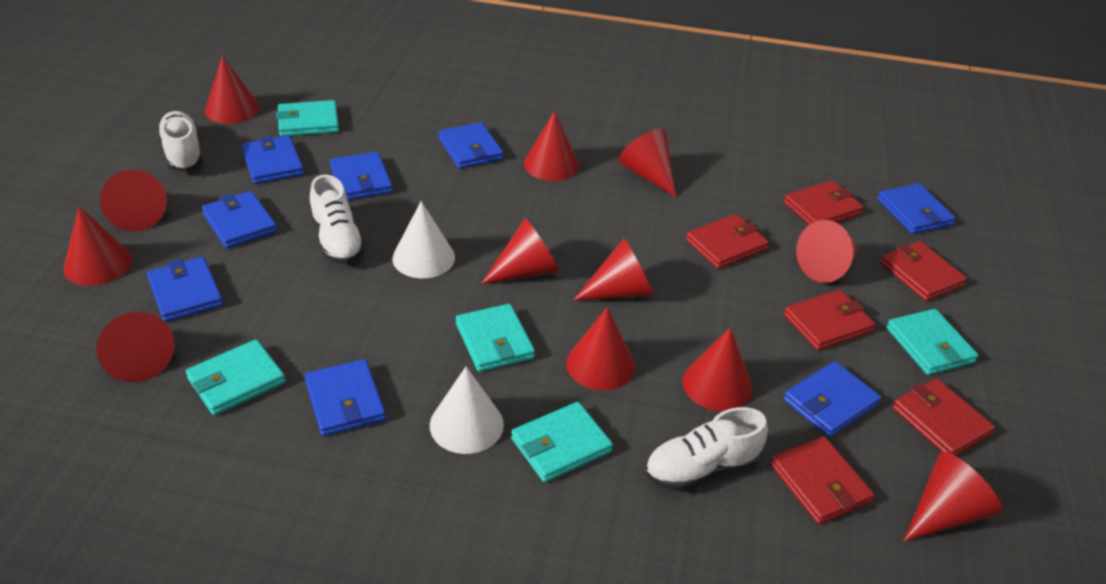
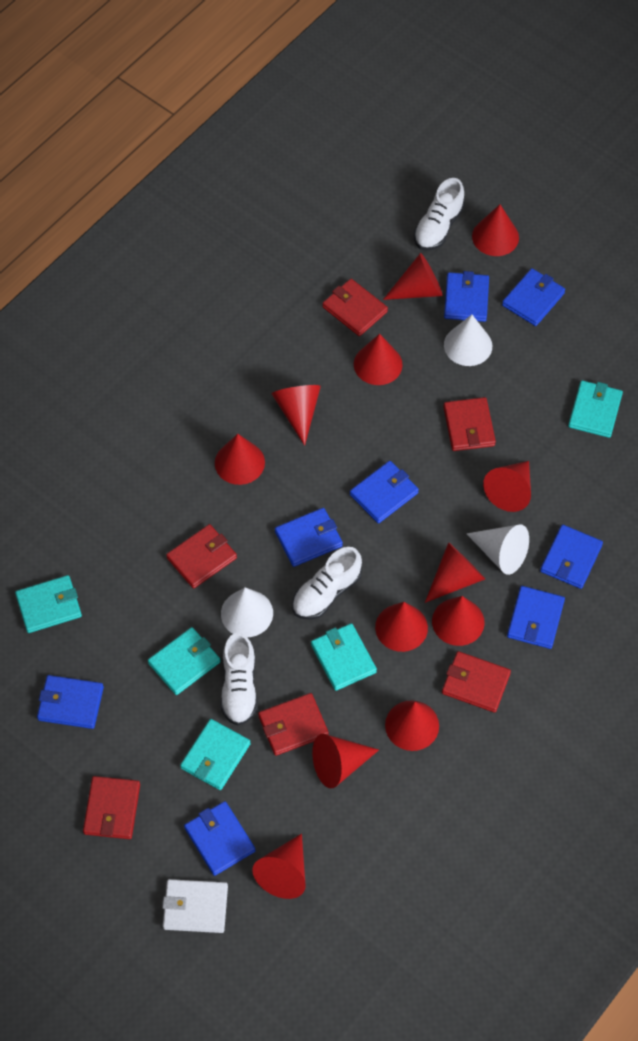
white cone: [392,201,455,278] [430,367,504,454] = 2 -> [221,587,273,637] [444,315,492,366] [466,524,529,575] = 3
white wallet: none = 0 -> [162,879,228,933] = 1

